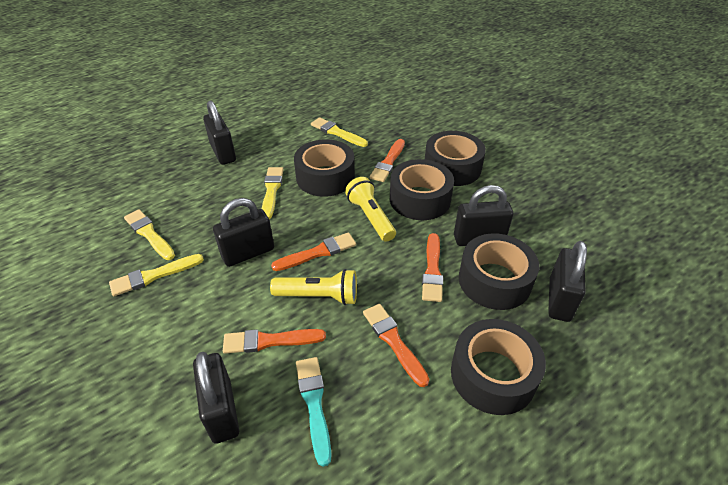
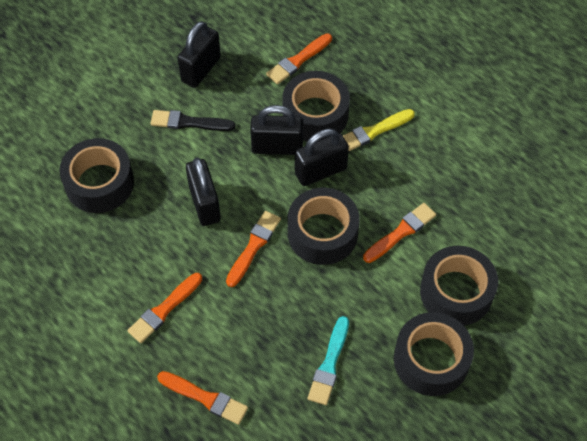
black brush: none = 0 -> [151,110,236,131] = 1
black padlock: [193,352,239,444] [203,100,236,165] [213,198,274,267] [454,185,513,246] [548,241,587,322] = 5 -> [177,21,221,88] [186,158,221,226] [250,105,303,155] [295,129,349,186] = 4
yellow brush: [109,254,204,296] [124,209,175,260] [262,167,284,219] [311,117,368,147] = 4 -> [343,109,415,152] = 1
yellow flashlight: [270,269,357,305] [345,177,396,242] = 2 -> none = 0

